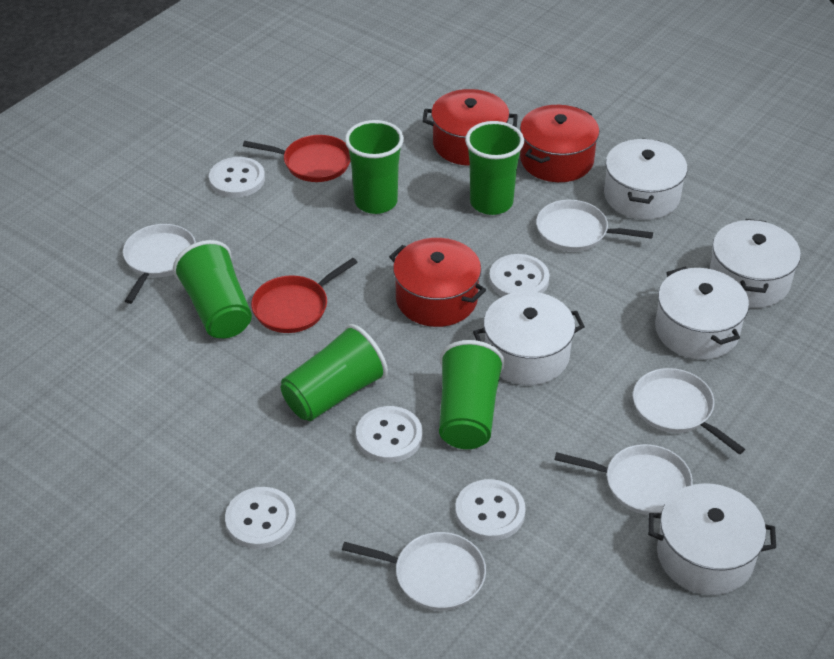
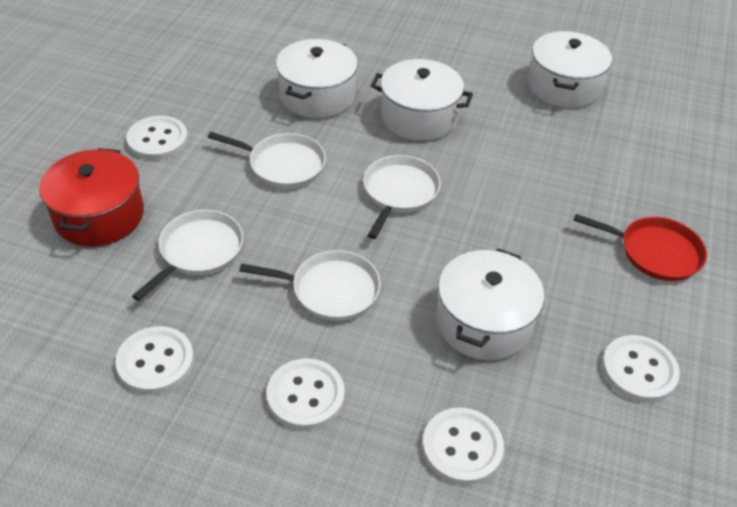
green cup: [173,240,252,338] [281,324,388,421] [345,120,404,214] [439,340,505,449] [465,121,524,215] = 5 -> none = 0
red pan: [243,135,351,182] [251,258,358,333] = 2 -> [573,214,707,281] = 1
red pot: [389,238,486,327] [423,89,518,166] [520,105,599,182] = 3 -> [39,148,144,247] = 1
white pan: [123,224,196,304] [342,532,486,611] [536,200,653,252] [554,444,693,515] [633,368,745,454] = 5 -> [132,210,243,301] [208,132,326,188] [239,250,381,321] [363,155,441,239] = 4
white pot: [473,291,585,385] [604,138,687,220] [648,483,776,595] [655,267,749,360] [710,219,801,308] = 5 -> [276,39,358,118] [371,59,473,141] [436,249,544,360] [528,31,612,108] = 4

